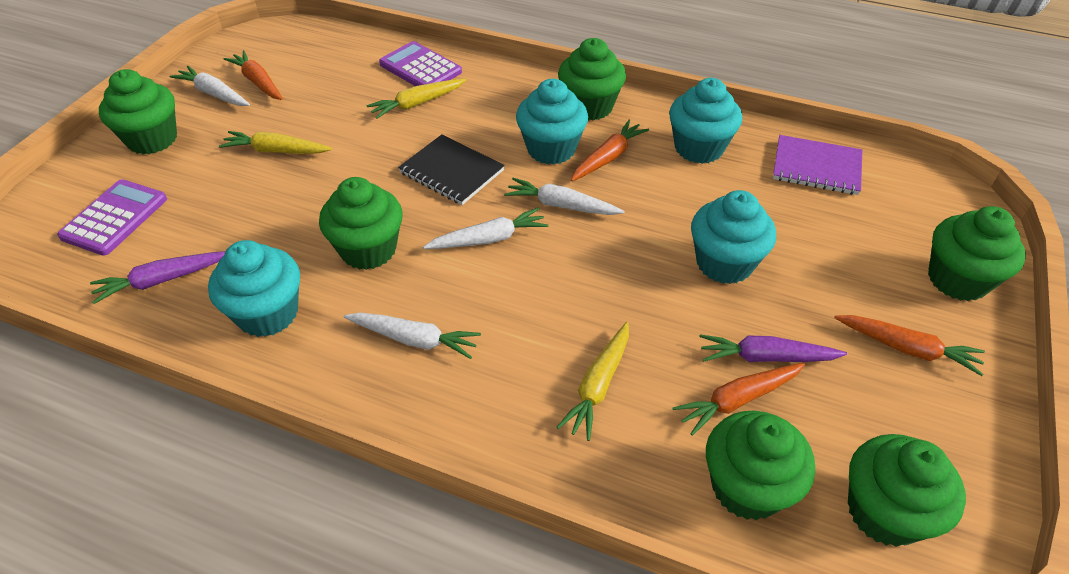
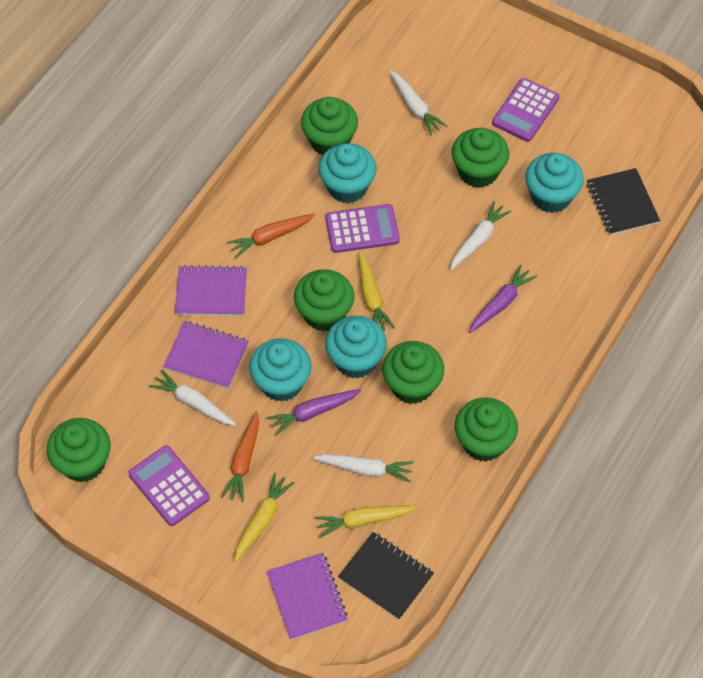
black notebook: [398,134,505,205] = 1 -> [338,532,434,620] [587,168,660,235] = 2
orange carrot: [223,50,283,100] [571,120,649,181] [672,363,805,436] [834,315,985,376] = 4 -> [221,411,259,502] [227,213,315,258] = 2
purple calculator: [57,179,167,256] [379,41,462,86] = 2 -> [128,446,210,526] [325,204,400,253] [492,78,560,142] = 3
purple notebook: [773,135,862,195] = 1 -> [163,321,249,389] [175,265,247,316] [267,553,348,640] = 3

